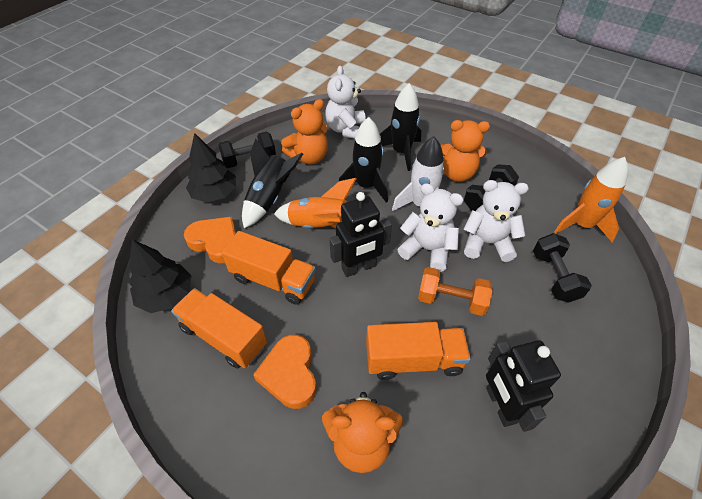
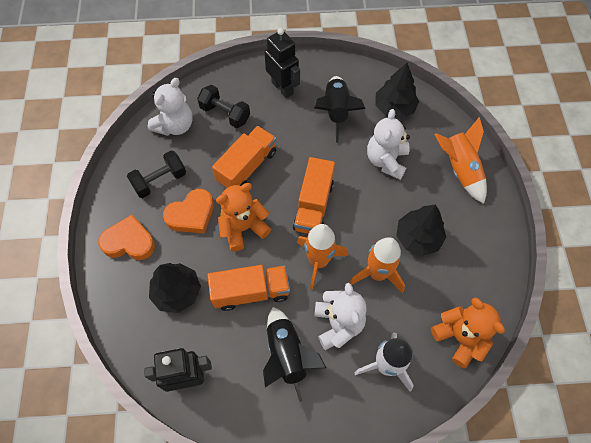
black dumbbell: [218,132,276,168] [464,164,519,211] [533,233,592,303] = 3 -> [127,151,186,198] [197,85,250,128] = 2
black rocket: [242,139,303,228] [339,117,388,203] [380,83,421,171] = 3 -> [263,307,326,402] [314,76,365,143] = 2
black tree: [129,239,191,313] [186,133,236,202] = 2 -> [149,263,201,313] [375,63,419,119] [396,204,446,256] = 3
orange dumbbell: [418,267,493,316] = 1 -> none = 0
orange rocket: [274,178,356,229] [554,157,628,243] = 2 -> [297,224,348,290] [350,237,405,293] [434,116,487,204] = 3
orange teddy bear: [281,99,328,164] [322,392,403,473] [441,120,490,182] = 3 -> [216,183,271,251] [431,297,505,368] = 2

